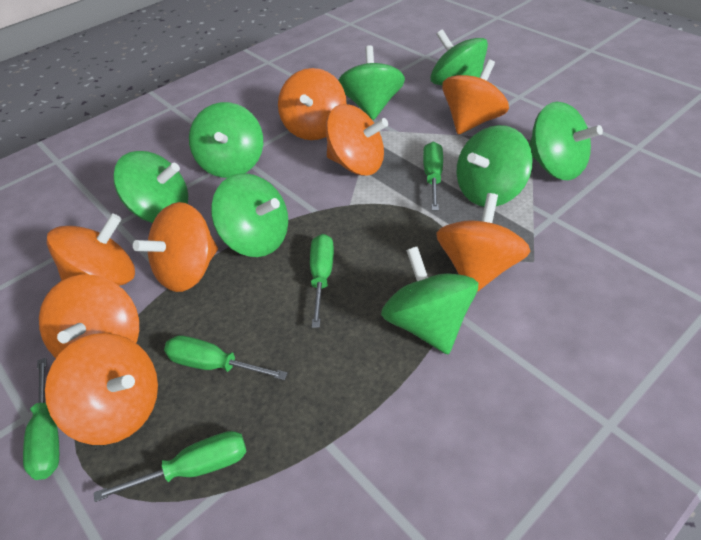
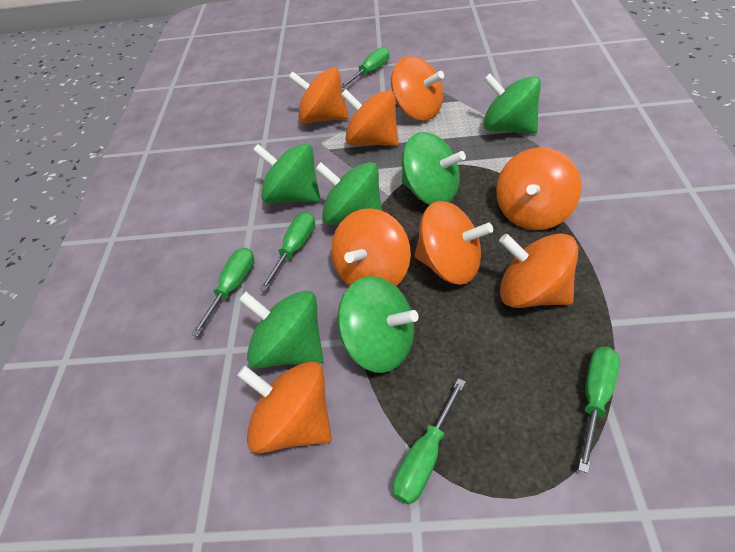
green spinning top: [113,151,188,223] [189,102,263,178] [211,173,288,257] [338,45,405,120] [381,247,478,354] [430,29,488,85] [457,125,533,207] [529,102,603,180] = 8 -> [239,291,323,368] [253,143,320,204] [315,162,382,225] [338,276,419,373] [402,132,466,205] [483,73,541,134] = 6

